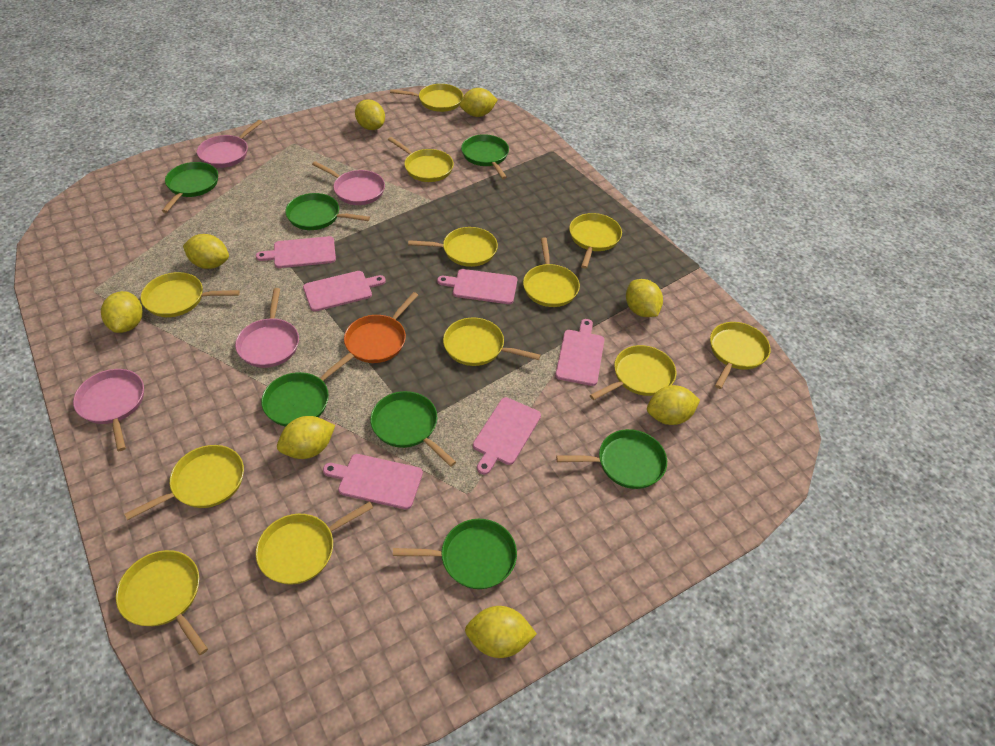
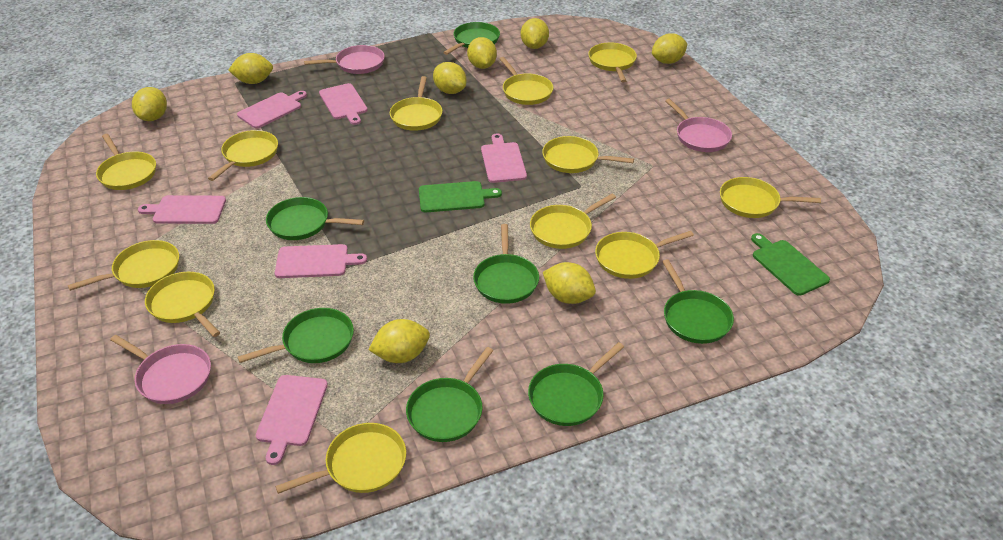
green cutting board: none = 0 -> [419,181,502,212] [751,233,830,296] = 2
orange pan: [344,292,418,363] = 1 -> none = 0
pink pan: [73,369,144,451] [197,120,263,168] [235,288,299,368] [312,161,385,205] = 4 -> [110,335,211,404] [304,45,385,74] [665,99,732,152] = 3

